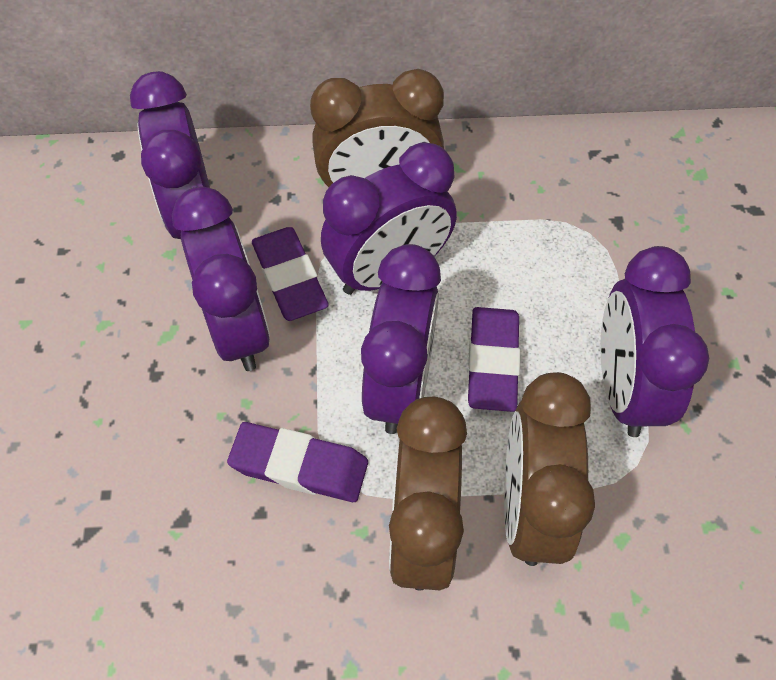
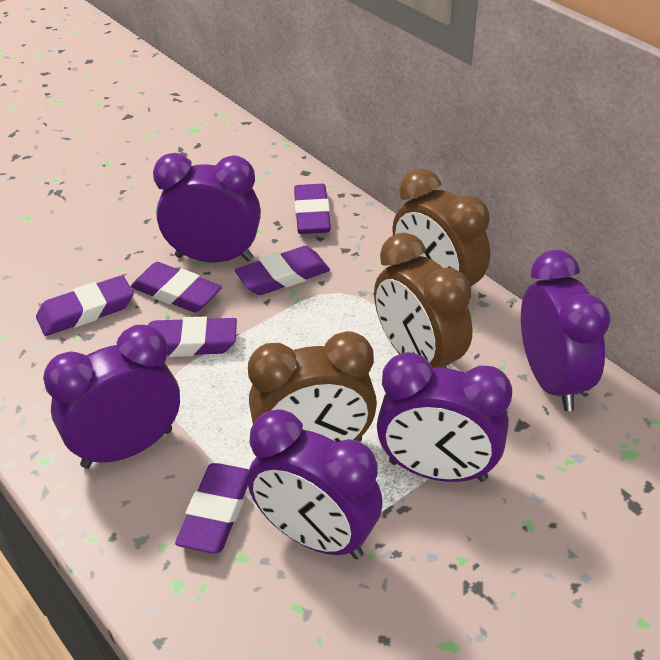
purple eraser: [227,422,368,502] [252,227,329,321] [468,307,520,412] = 3 -> [36,275,134,336] [131,262,222,313] [148,316,237,357] [175,463,249,554] [235,246,330,295] [294,184,331,234] = 6

